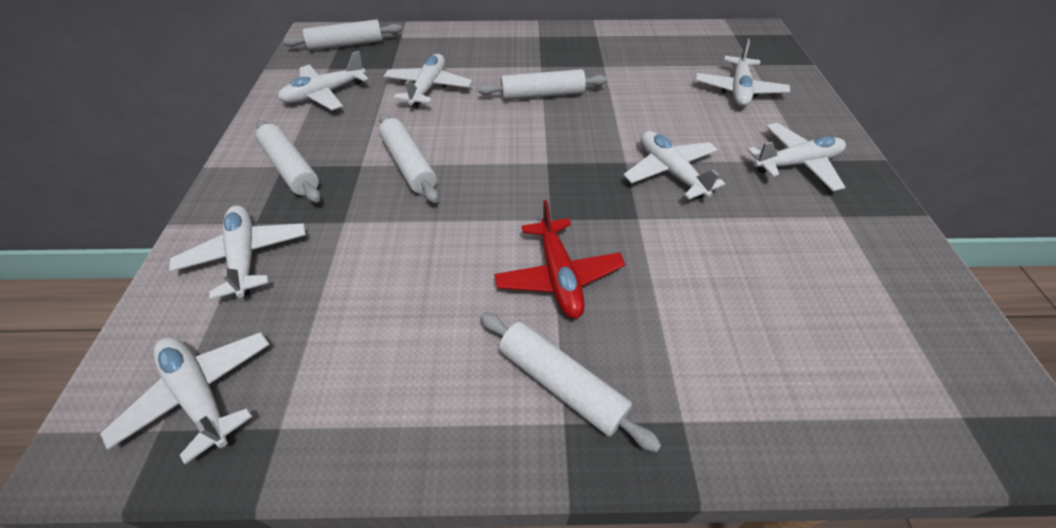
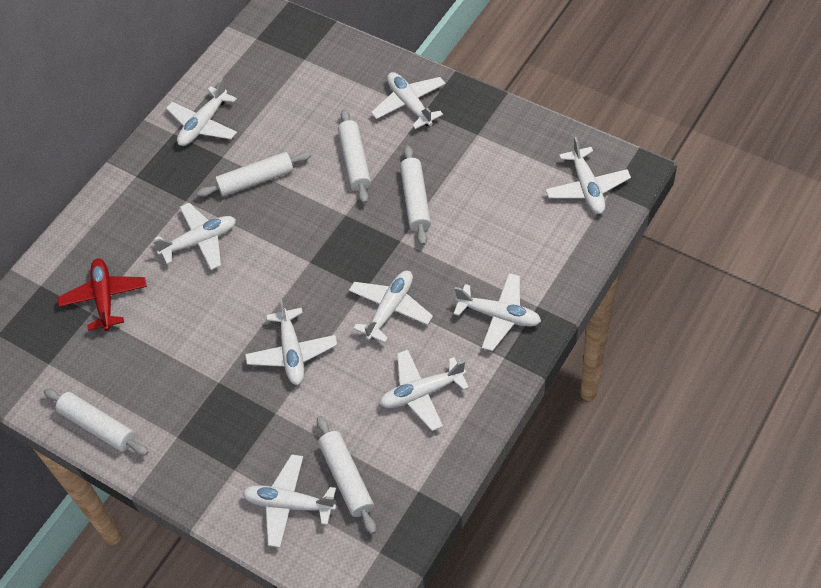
white plane: [100,332,270,464] [169,205,306,300] [278,51,368,110] [384,54,472,108] [623,131,725,199] [696,39,790,107] [747,123,846,191] = 7 -> [153,203,236,270] [166,78,237,146] [242,454,336,548] [245,298,337,385] [349,271,433,343] [371,72,446,129] [379,350,469,431] [453,273,541,351] [545,137,631,214] = 9

